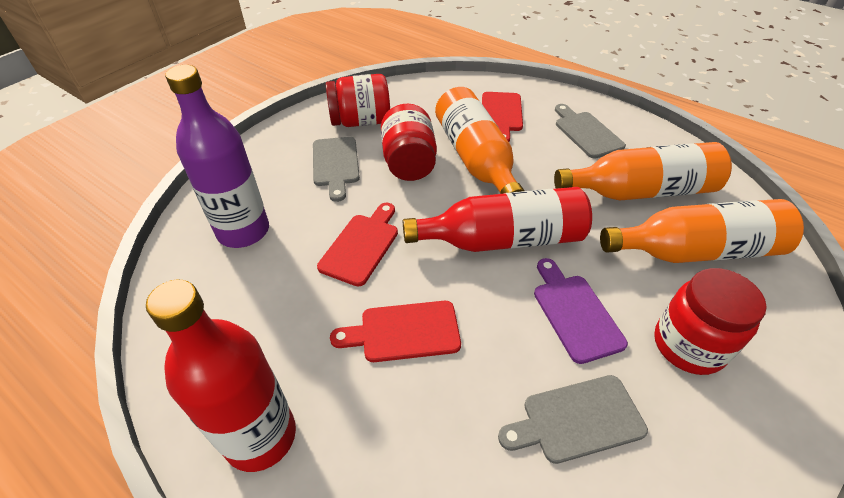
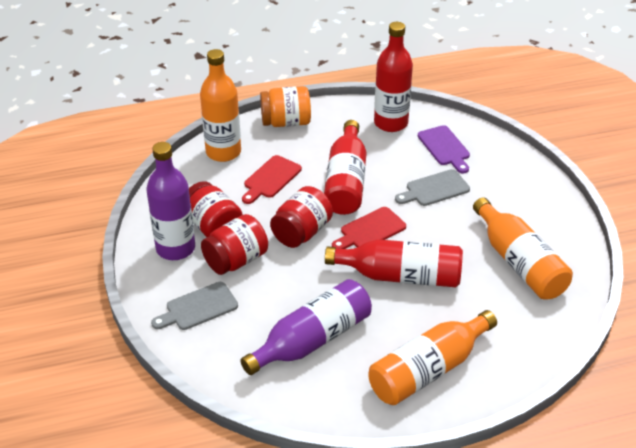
grey cutting board: [313,137,360,202] [498,375,648,464] [555,104,626,158] = 3 -> [151,282,238,330] [395,169,470,206] = 2
orange jar: none = 0 -> [260,86,311,127] = 1
purple bottle: [165,65,269,248] = 1 -> [146,142,195,260] [240,279,372,375] = 2
red bottle: [146,280,296,472] [403,187,592,252] = 2 -> [324,120,367,215] [325,239,463,287] [374,22,413,132] = 3
red cutting board: [317,203,398,287] [330,301,461,362] [482,92,523,142] = 3 -> [242,155,302,204] [332,207,406,249] = 2

